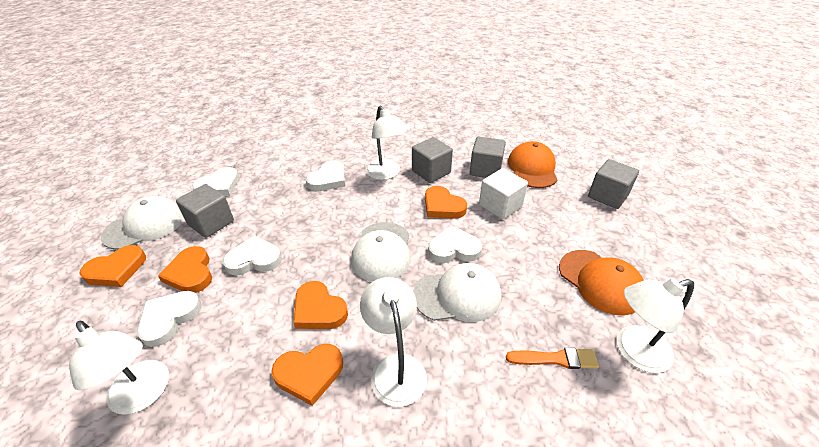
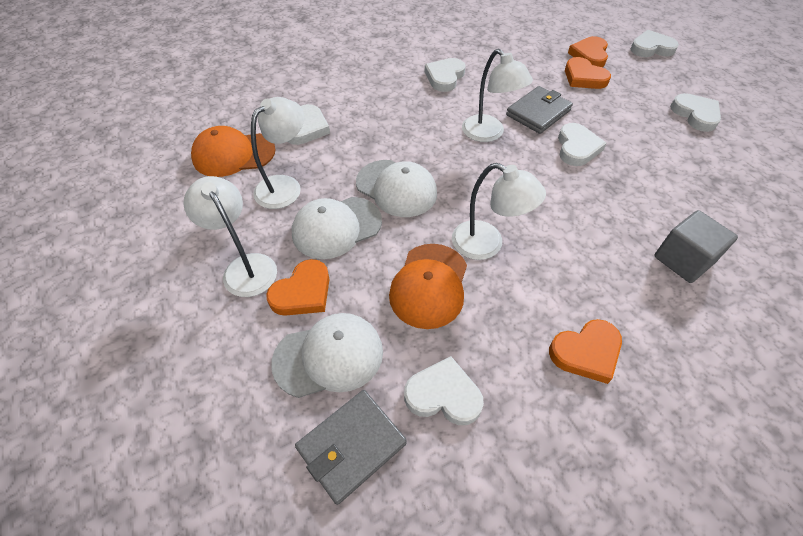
grey cube: [176,184,234,238] [412,137,453,183] [470,137,506,178] [588,159,639,209] = 4 -> [654,210,738,283] = 1
grey wallet: none = 0 -> [295,390,407,505] [506,86,573,134] = 2
orange brush: [506,347,599,369] = 1 -> none = 0
orange heart: [79,245,146,287] [158,246,212,293] [271,344,343,406] [293,281,348,329] [425,186,467,219] = 5 -> [266,259,330,316] [549,319,622,384] [565,57,611,89] [568,36,608,67] = 4
white cube: [479,168,528,220] = 1 -> none = 0
white heart: [137,291,202,347] [192,167,239,196] [223,235,282,275] [306,160,345,191] [428,225,482,263] = 5 -> [288,104,330,145] [404,356,484,425] [425,58,466,92] [558,123,607,166] [630,30,679,57] [670,93,721,132] = 6

